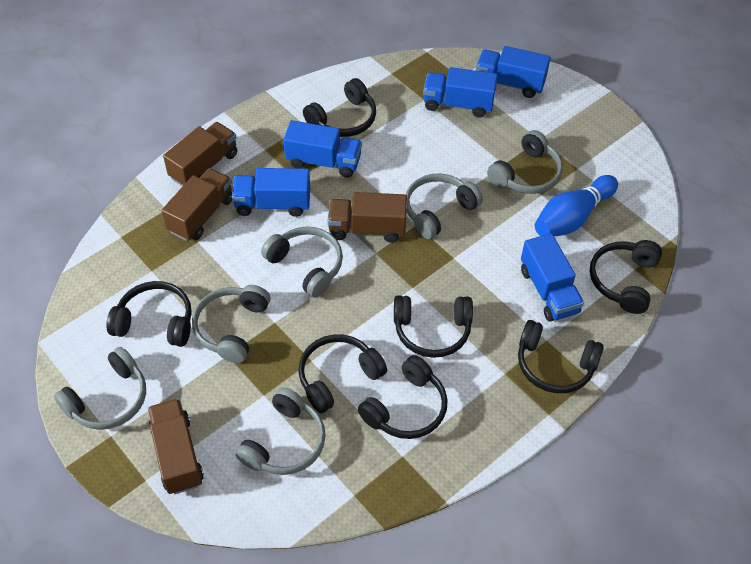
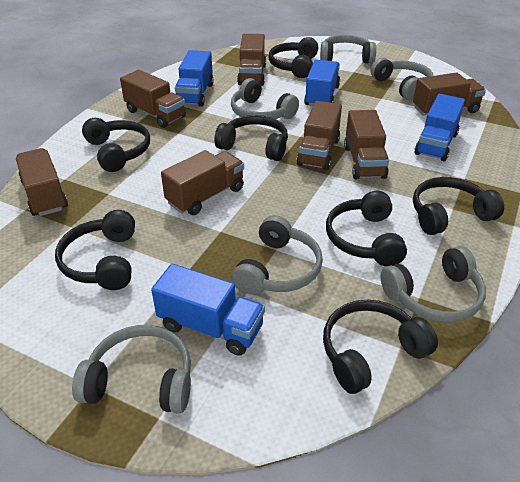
blue bowling pin: [535,175,618,237] = 1 -> none = 0
blue truck: [232,168,310,217] [283,120,362,178] [423,67,498,118] [476,46,551,98] [521,233,584,322] = 5 -> [151,264,265,356] [175,50,214,107] [304,60,340,106] [414,94,465,161] = 4
brown truck: [148,398,204,494] [162,168,232,241] [163,122,238,187] [328,192,407,243] = 4 -> [16,148,68,216] [120,70,186,128] [161,150,244,215] [237,34,266,86] [297,101,342,170] [344,110,389,179] [413,72,486,115] = 7

